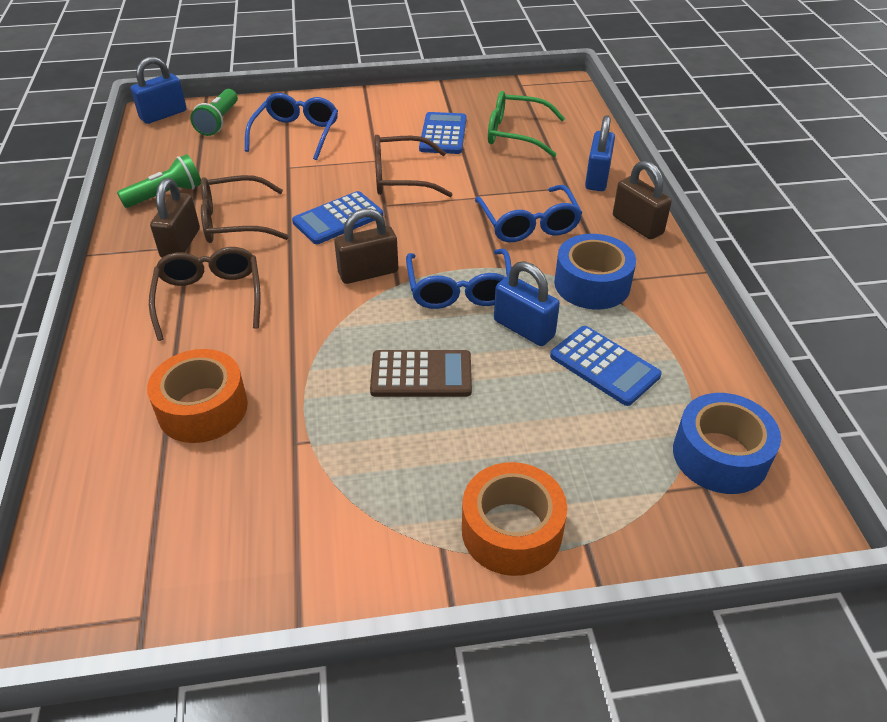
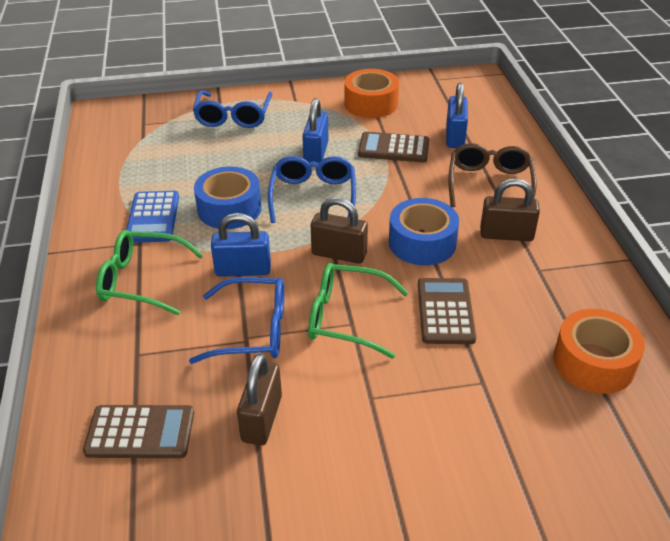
blue calculator: [292,191,383,244] [419,112,467,154] [550,326,662,406] = 3 -> [126,191,179,243] = 1
brown calculator: [370,350,472,397] = 1 -> [83,405,194,458] [358,132,429,162] [418,278,476,344] = 3
brown glasses: [149,247,261,341] [201,175,289,243] [374,135,453,197] = 3 -> [448,143,537,207] = 1
green flashlight: [117,154,201,208] [190,89,238,136] = 2 -> none = 0
green glasses: [488,91,565,157] = 1 -> [96,230,204,315] [308,263,408,359] = 2

